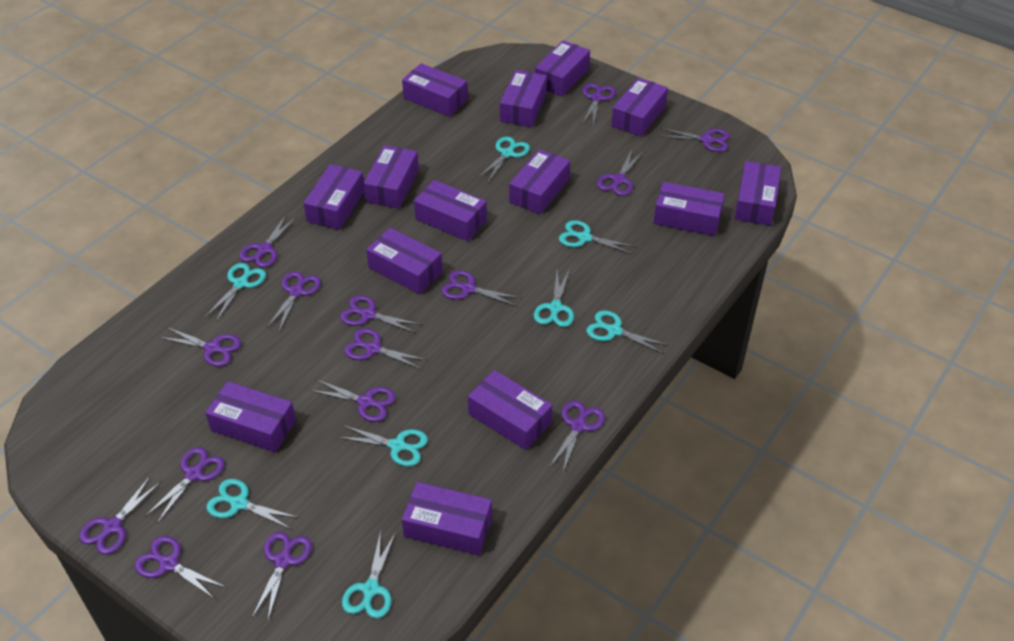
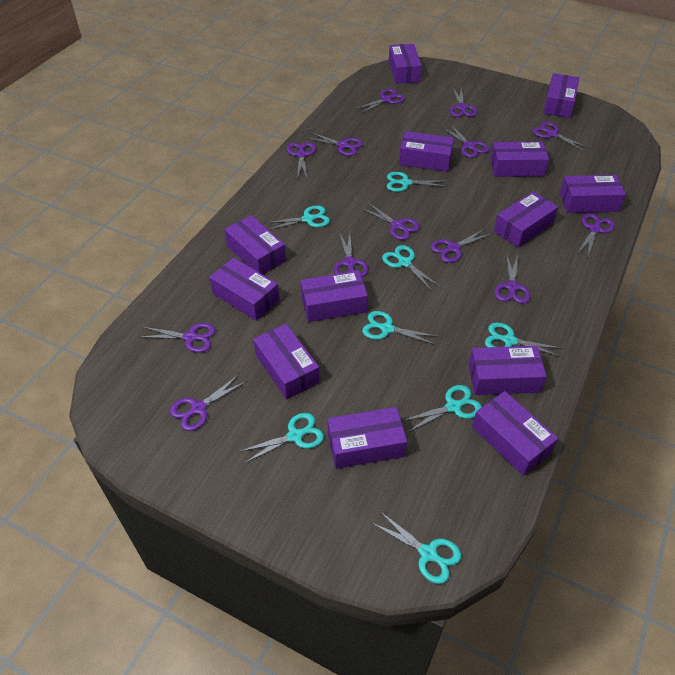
purple box: [205,381,296,452] [304,164,364,230] [363,145,419,209] [366,228,443,294] [402,63,468,117] [402,482,492,555] [414,180,487,241] [468,370,552,450] [500,70,547,127] [509,149,570,214] [535,40,590,96] [611,78,668,137] [653,182,725,236] [734,161,781,225] = 14 -> [209,258,279,321] [224,215,286,274] [253,324,320,399] [300,271,368,322] [327,407,407,469] [389,44,422,84] [399,131,454,172] [468,346,547,395] [472,391,558,476] [490,142,549,177] [494,191,558,248] [543,73,579,118] [560,175,626,213] = 13
purple scissors: [79,476,162,555] [135,536,225,600] [145,447,225,524] [159,327,241,367] [239,215,297,268] [252,532,312,620] [267,271,321,331] [309,379,396,422] [340,295,422,333] [344,328,427,369] [441,270,521,306] [549,401,605,472] [582,83,616,126] [597,150,643,196] [658,128,730,152] = 15 -> [141,323,216,353] [170,374,247,431] [287,142,316,179] [307,132,363,156] [334,232,369,277] [355,89,405,114] [361,202,420,240] [431,228,493,263] [442,124,489,158] [450,87,477,117] [494,255,531,304] [533,122,589,151] [578,213,615,256] = 13

